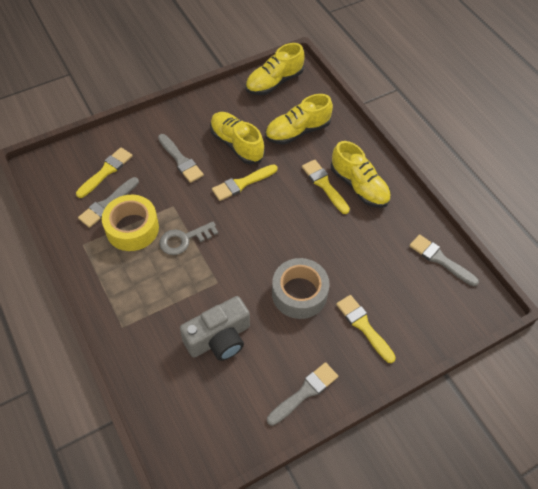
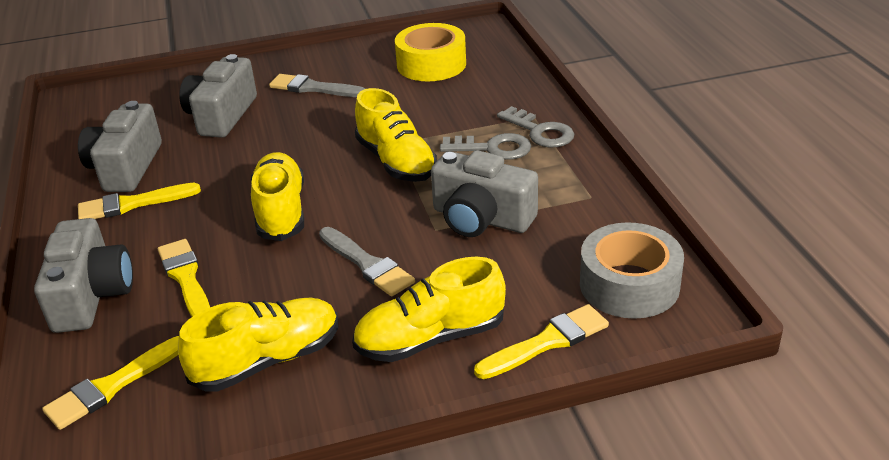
grey brush: [78,177,139,228] [158,134,204,183] [267,362,338,426] [409,234,479,287] = 4 -> [269,74,365,97] [319,227,415,297] = 2
grey camera: [180,296,250,361] = 1 -> [34,218,133,333] [78,101,162,192] [179,54,257,138] [431,150,538,237] = 4
grey key: [159,221,218,255] = 1 -> [440,133,531,160] [497,106,574,147] = 2

